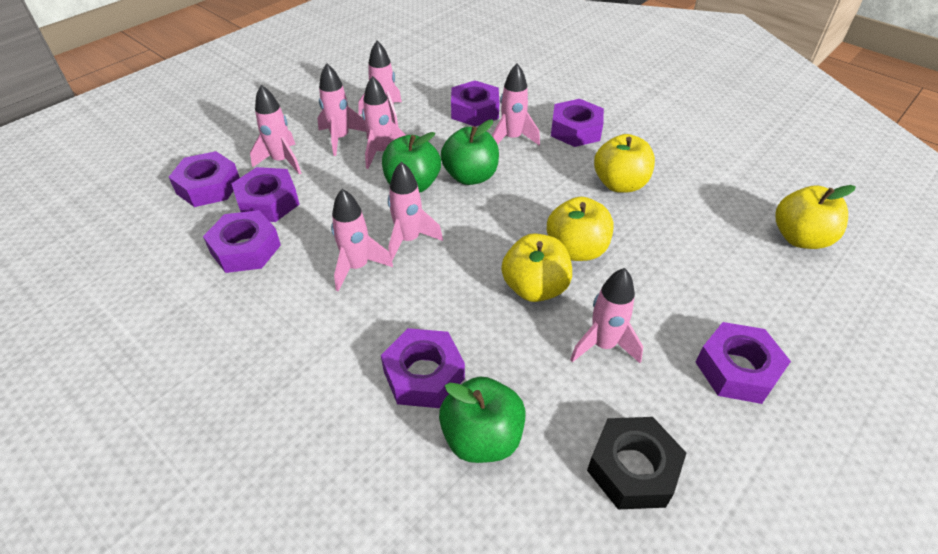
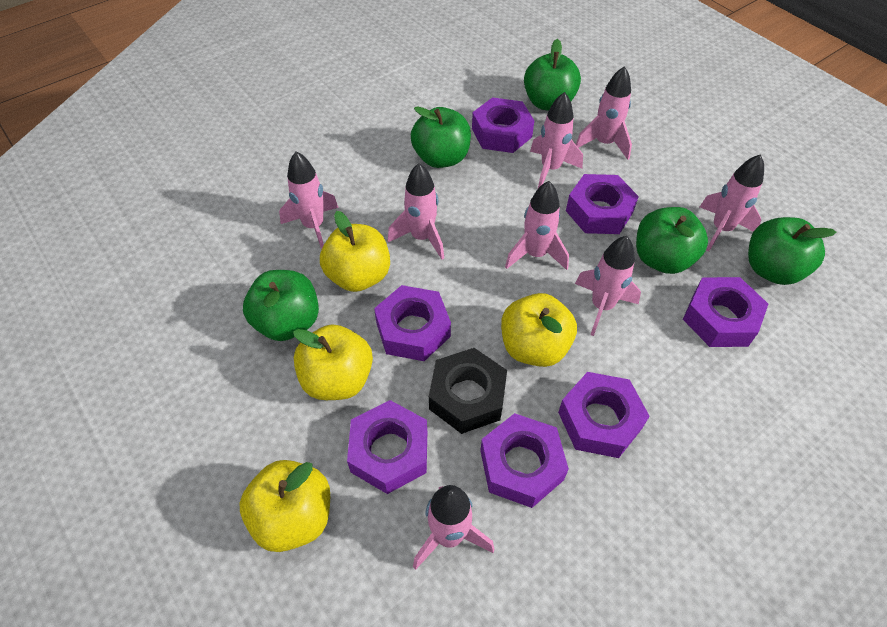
green apple: [382,132,441,193] [439,377,526,463] [441,120,499,185] = 3 -> [243,270,319,341] [411,106,471,168] [524,39,581,111] [636,207,708,274] [748,217,836,285] = 5

